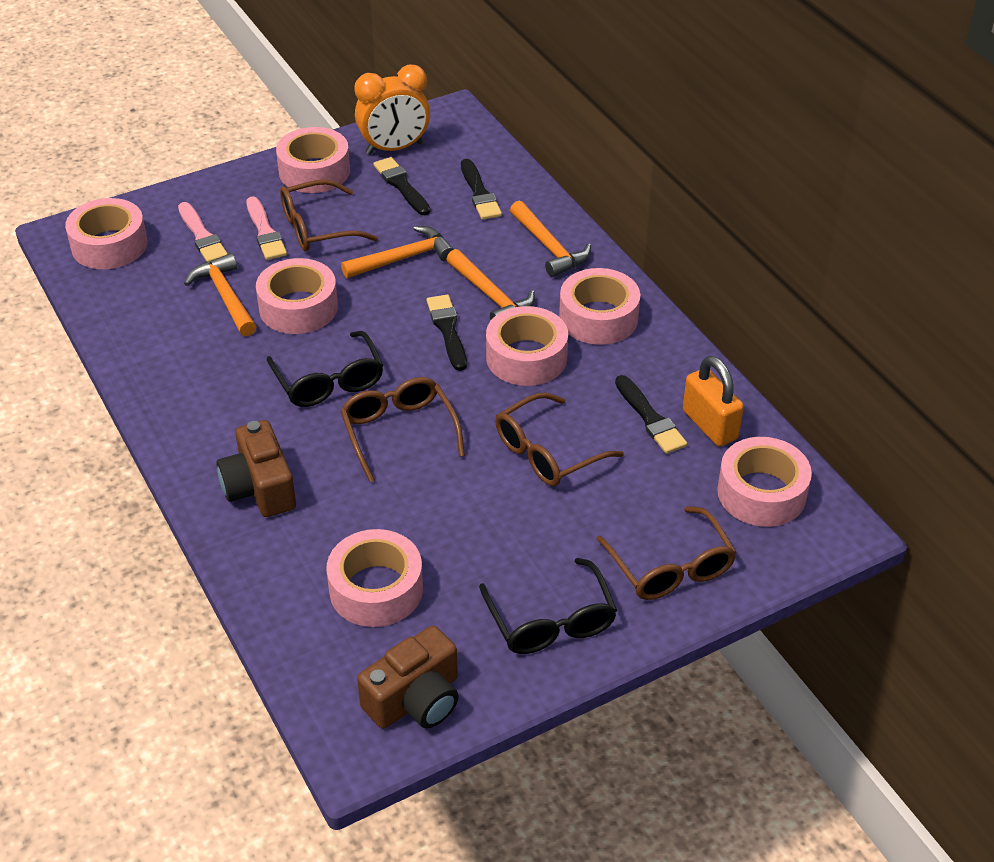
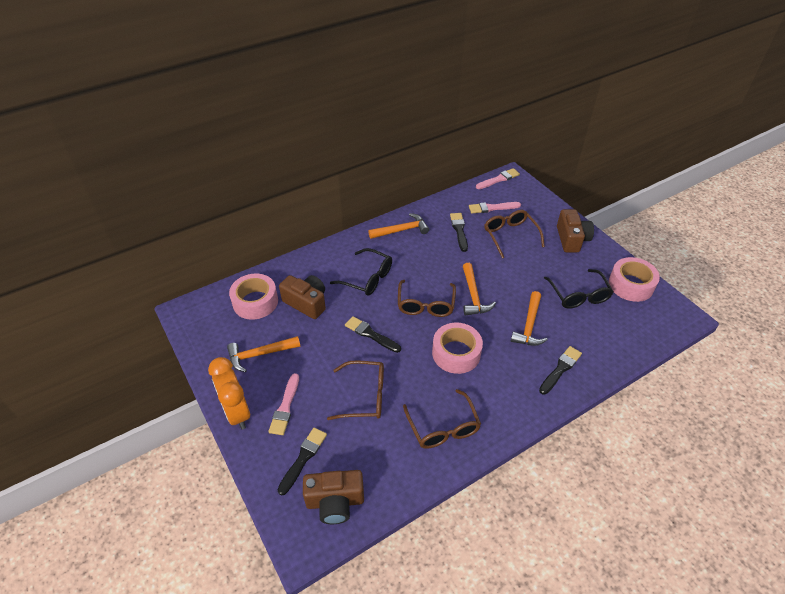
brown camera: [216,420,296,517] [357,626,459,729] = 2 -> [279,275,326,319] [303,470,364,524] [557,209,594,252] = 3
orange padlock: [683,356,744,446] = 1 -> none = 0
pink brush: [178,202,228,263] [246,196,287,260] = 2 -> [269,373,299,435] [469,202,521,213] [476,168,520,189] = 3
pink tape: [65,198,147,269] [256,258,338,334] [276,127,350,193] [327,529,423,627] [486,306,568,386] [559,268,640,345] [717,437,812,527] = 7 -> [229,274,278,320] [432,323,483,374] [609,257,660,302] = 3

